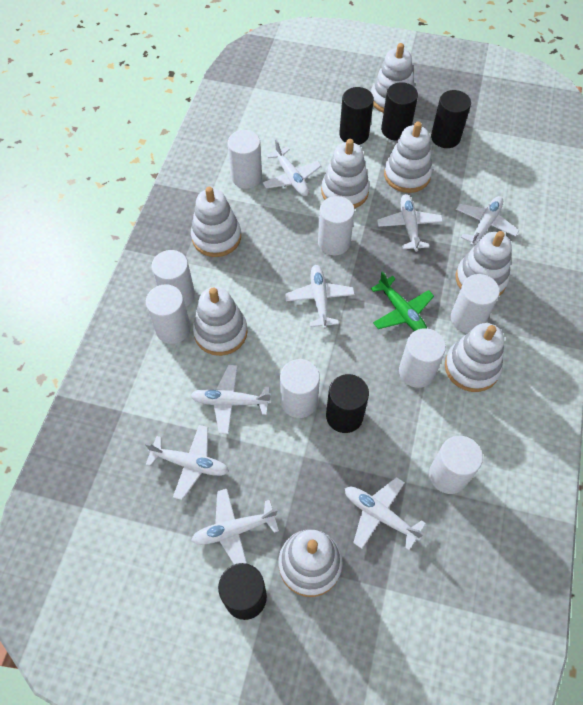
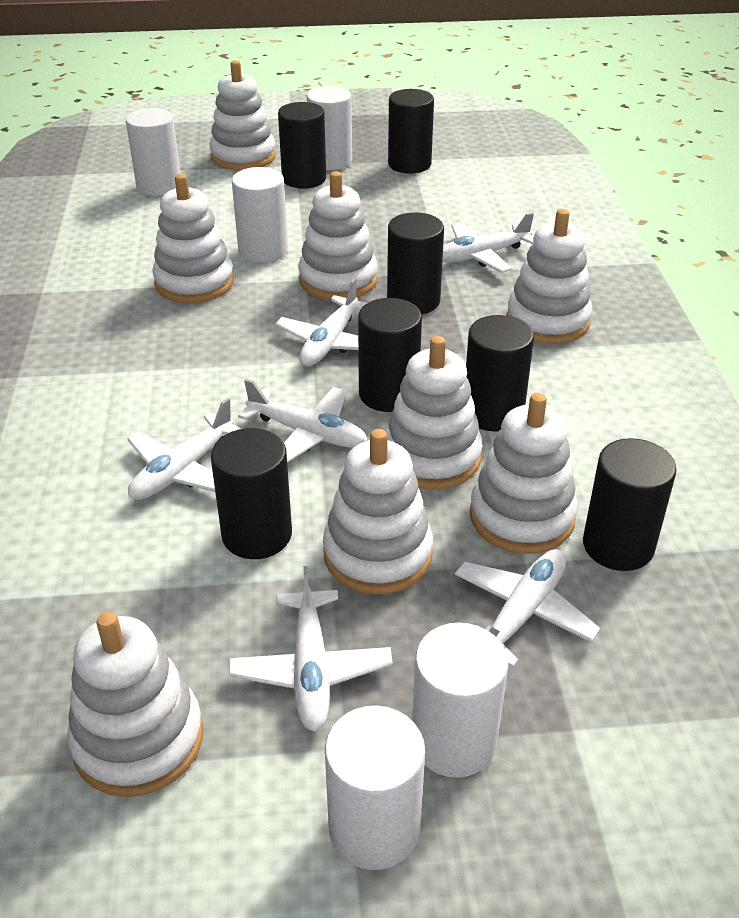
black cylinder: [218,563,267,620] [326,374,369,433] [339,87,374,145] [381,82,418,141] [431,90,471,148] = 5 -> [211,428,292,559] [278,102,326,189] [358,298,422,412] [387,213,444,314] [388,89,434,174] [466,315,534,432] [583,438,677,571] = 7
green plane: [371,271,434,331] = 1 -> none = 0
white cylinder: [146,284,191,344] [151,250,195,307] [228,130,262,189] [280,359,320,418] [318,196,355,255] [399,328,446,388] [429,436,483,494] [451,274,500,333] = 8 -> [126,108,181,196] [232,167,288,263] [307,86,352,170] [325,705,425,870] [412,623,508,778] = 5
white plane: [145,425,229,500] [190,365,272,434] [191,489,279,565] [263,140,321,196] [285,265,355,329] [345,477,426,551] [377,194,443,252] [456,196,519,246] = 8 -> [128,398,241,500] [229,566,393,731] [238,379,367,463] [275,278,367,366] [442,212,534,273] [455,549,600,668] = 6

